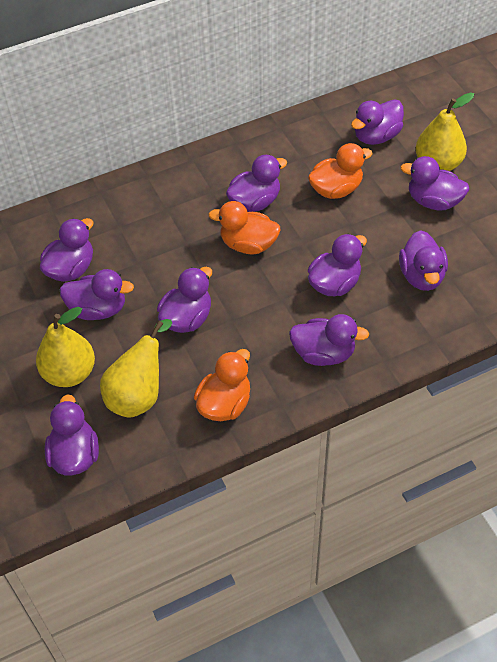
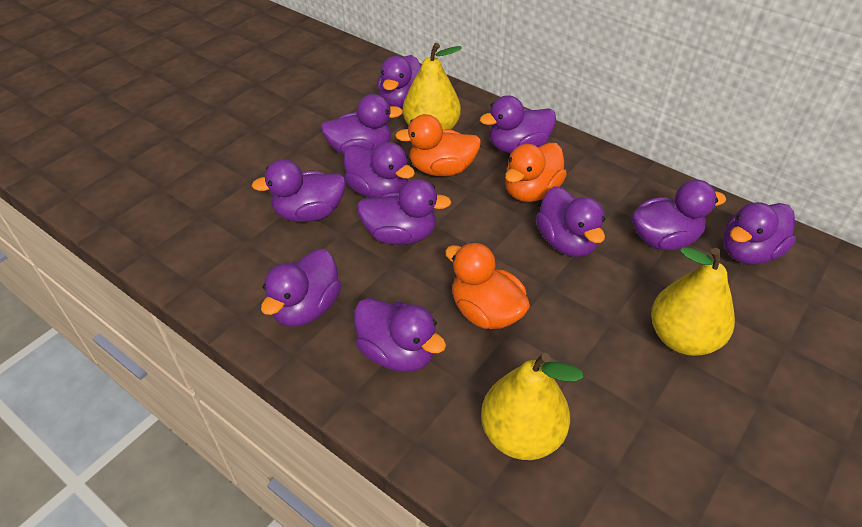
purple duck: [40,218,93,282] [45,394,99,475] [60,269,134,320] [157,267,212,333] [226,155,287,212] [289,314,369,366] [308,234,367,296] [351,99,404,145] [399,230,448,291] [400,156,470,211] = 10 -> [252,159,346,222] [261,249,341,327] [320,94,403,155] [344,142,415,198] [354,298,446,372] [357,179,452,245] [378,55,421,109] [480,95,556,153] [536,186,605,257] [631,180,726,250] [723,202,796,264] = 11

